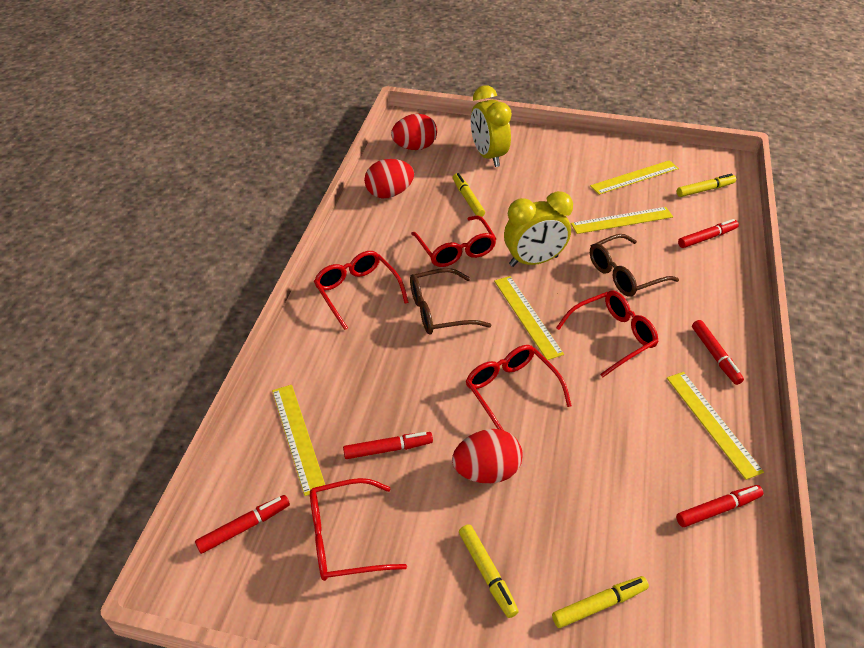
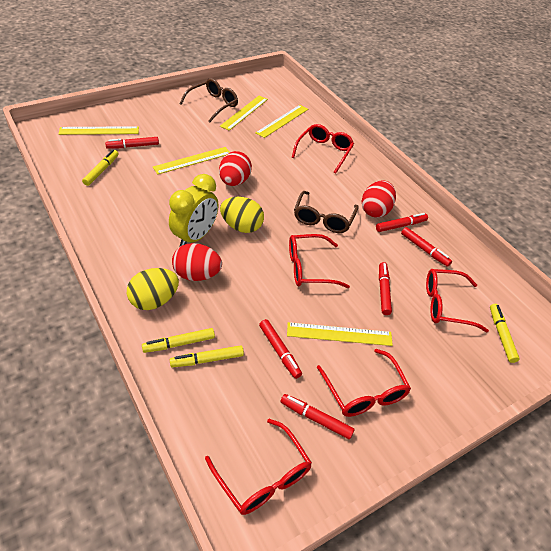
red marker: [195,495,290,554] [343,432,433,459] [676,485,764,527] [678,219,739,248] [692,320,744,385] = 5 -> [105,137,159,149] [259,319,302,379] [280,394,355,439] [376,213,428,232] [379,262,392,315] [401,227,452,267] = 6
yellow clock: [471,85,512,167] [504,191,573,267] = 2 -> [169,174,218,247] = 1
yellow egg: none = 0 -> [127,268,179,310] [220,197,264,233] = 2

